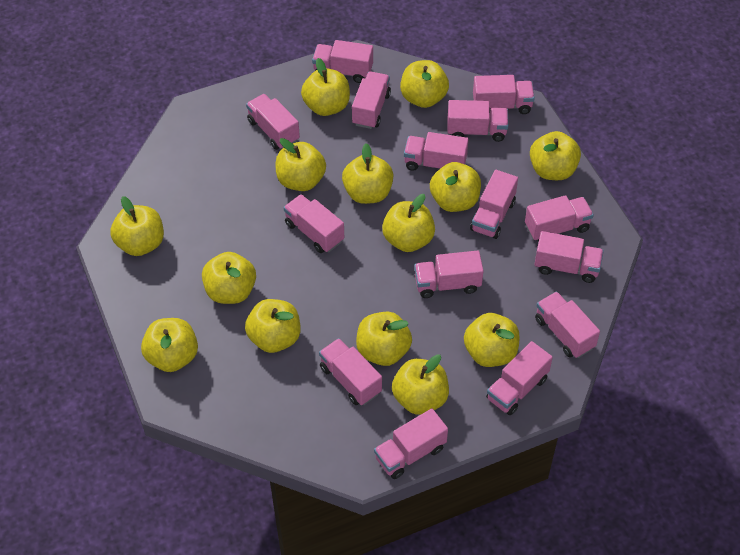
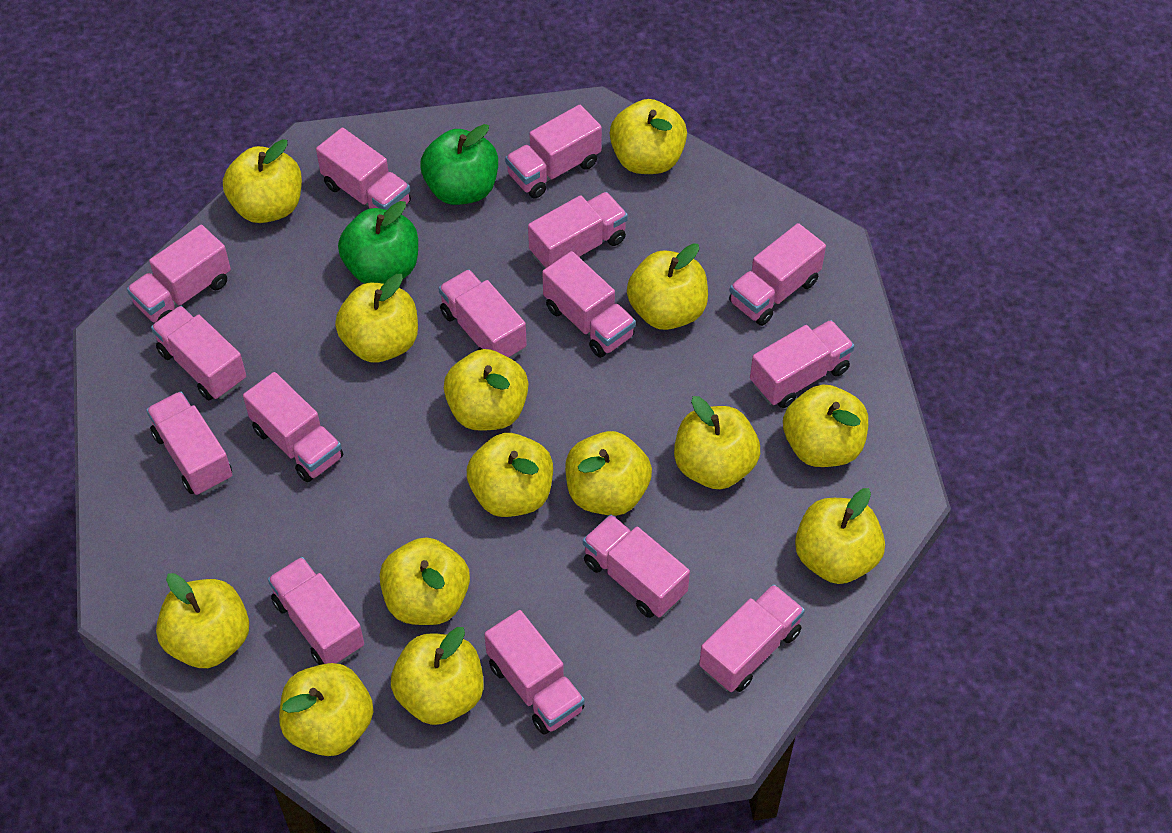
green apple: none = 0 -> [338,201,418,284] [420,124,498,205] = 2

